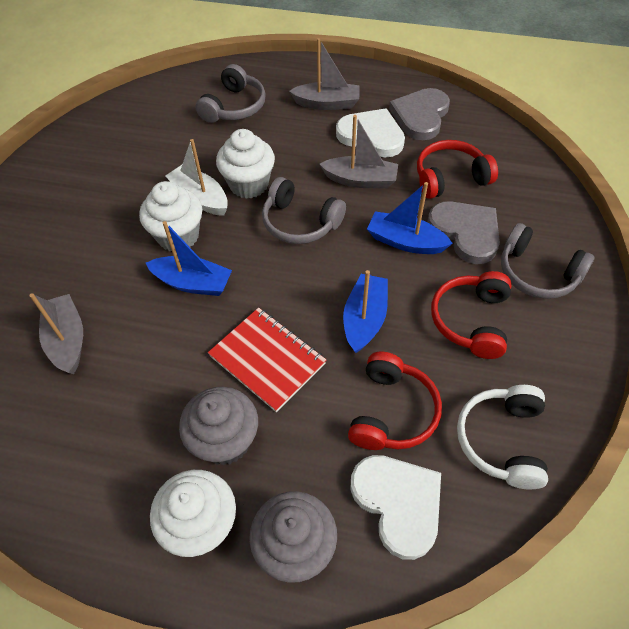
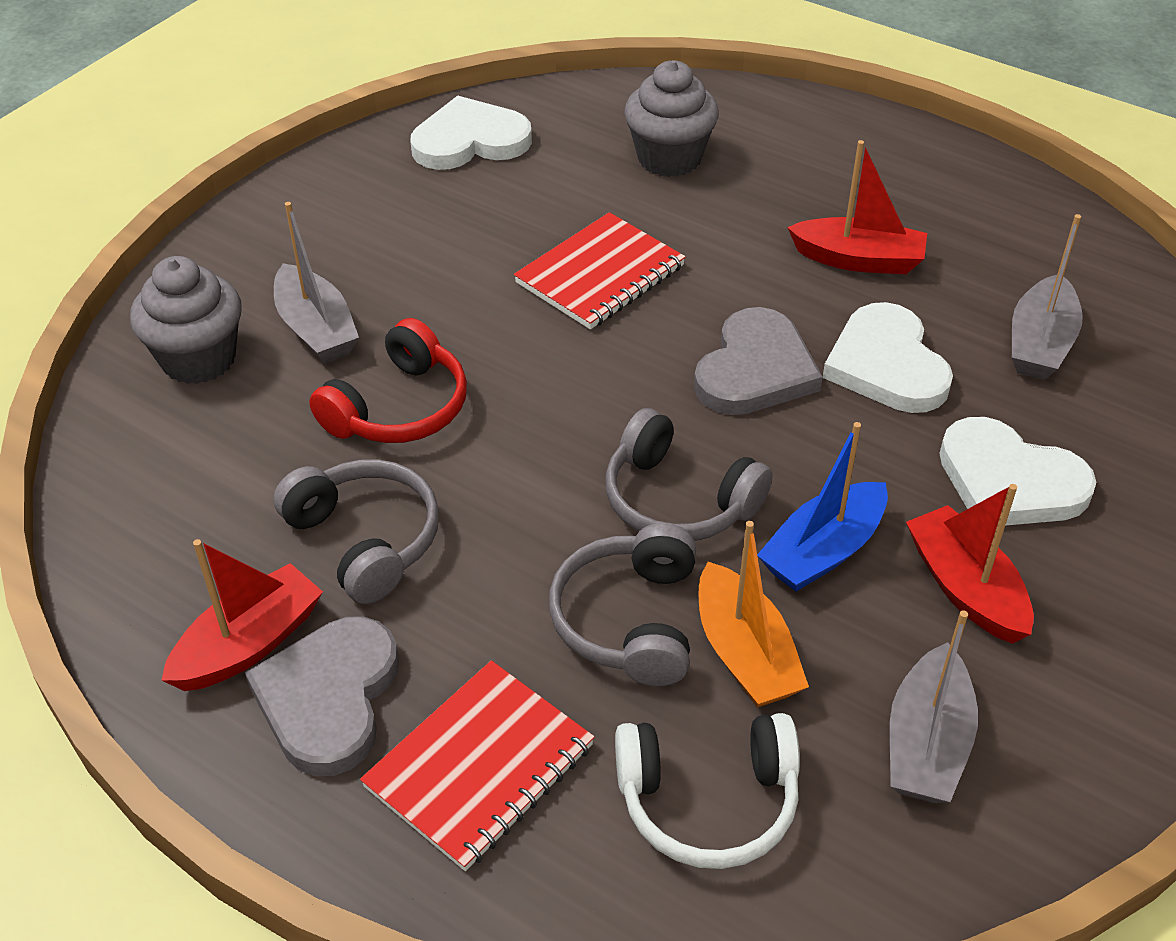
blue boat: [146,221,232,296] [343,270,388,353] [367,182,453,254] = 3 -> [757,422,888,591] = 1
orange boat: none = 0 -> [699,521,809,708] = 1
red boat: none = 0 -> [161,539,323,691] [787,140,927,274] [906,484,1034,644] = 3
red headphones: [348,352,442,450] [417,140,498,199] [431,271,512,359] = 3 -> [309,318,467,443] = 1
red notebook: [208,308,326,412] = 1 -> [360,660,595,871] [514,212,686,330] = 2
white boat: [166,139,228,216] = 1 -> none = 0
white cupcake: [139,181,202,251] [150,470,236,557] [216,129,275,199] = 3 -> none = 0
white heart: [336,108,405,157] [350,455,441,560] = 2 -> [411,96,532,170] [823,302,953,413] [939,417,1096,526] = 3

